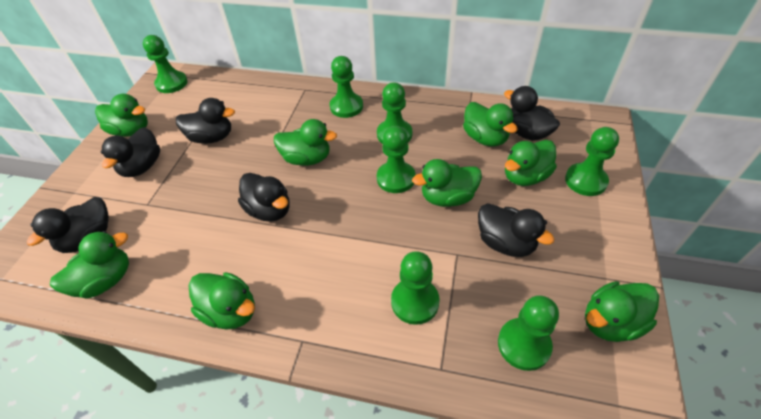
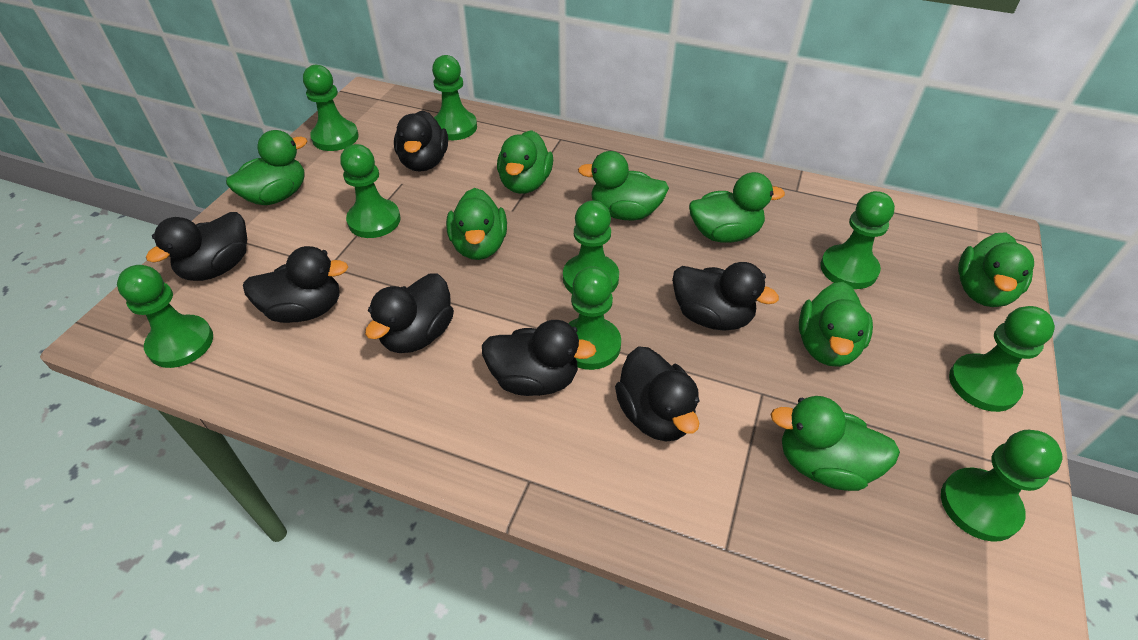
black duck: [27,197,109,253] [101,127,160,177] [176,98,235,144] [238,173,290,222] [478,203,555,257] [504,86,560,141] = 6 -> [146,212,247,281] [243,246,348,323] [365,273,454,353] [394,110,448,172] [482,320,596,396] [615,346,700,442] [672,262,779,331] = 7
green pawn: [143,35,188,93] [330,56,363,118] [377,82,412,144] [377,126,416,193] [391,251,440,325] [498,295,559,371] [565,127,619,196] = 7 -> [117,265,213,368] [303,65,359,151] [340,144,401,238] [432,55,477,140] [563,201,619,293] [568,266,621,370] [820,191,895,289] [941,430,1063,542] [949,306,1055,412] = 9

